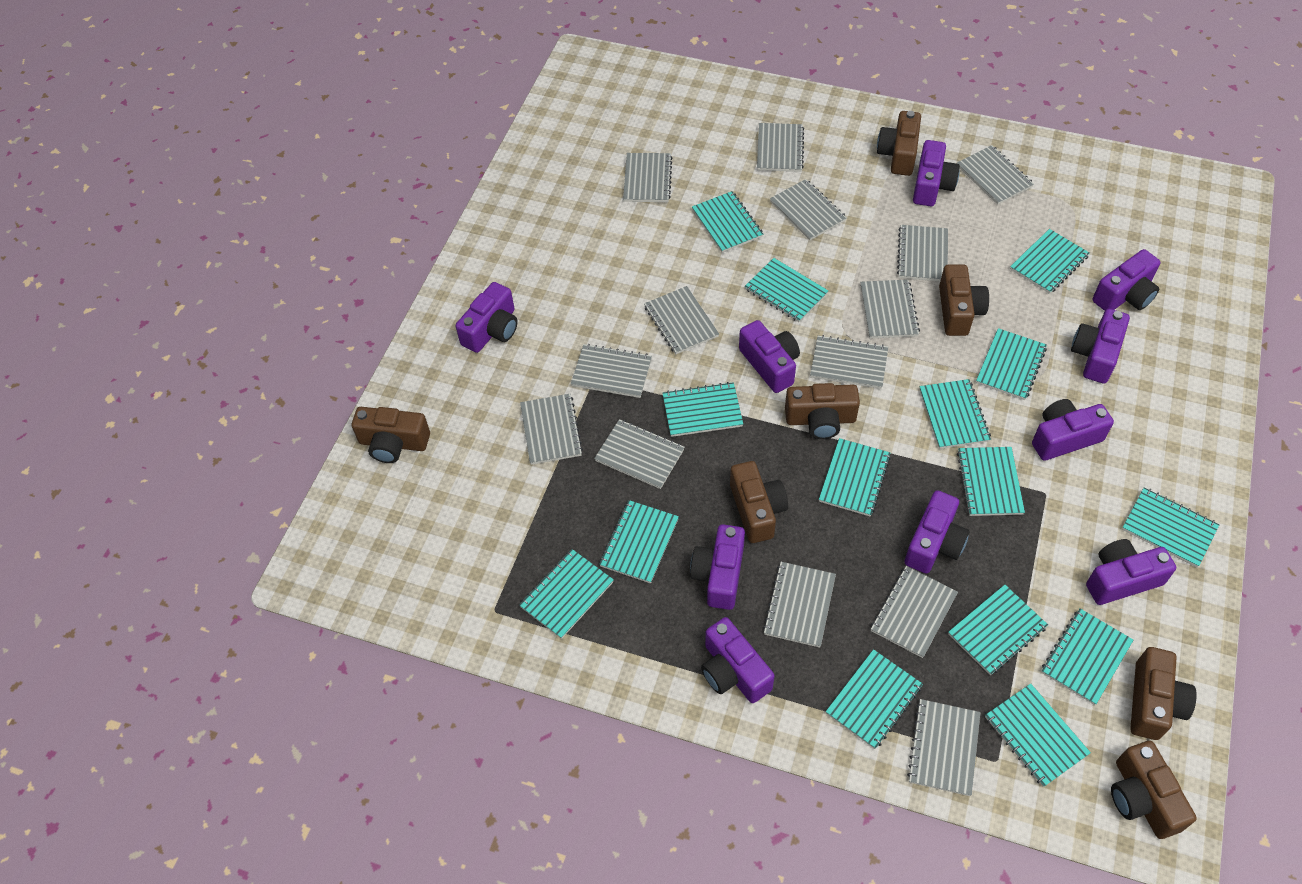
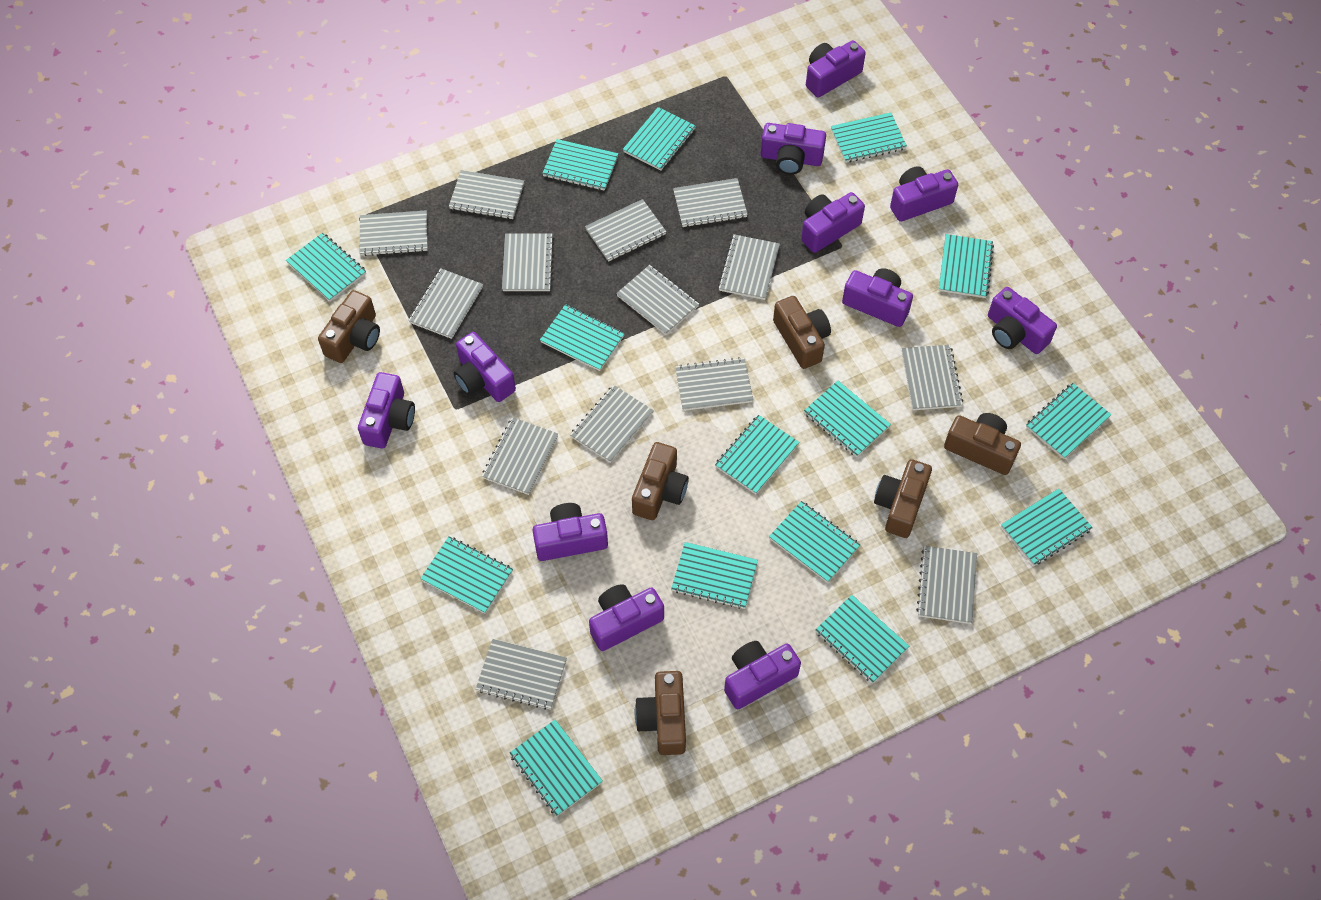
brown camera: [352,407,430,463] [730,461,788,543] [785,383,860,439] [877,111,921,176] [939,265,989,336] [1111,741,1197,839] [1130,647,1197,740] = 7 -> [318,290,380,363] [632,442,689,520] [635,671,686,755] [773,296,831,369] [874,459,932,538] [944,413,1021,475] = 6
purple camera: [456,282,518,353] [690,524,745,610] [701,617,775,703] [739,320,800,393] [905,490,970,574] [913,140,960,206] [1032,399,1114,461] [1071,309,1130,384] [1086,539,1176,605] [1092,249,1160,311] = 10 -> [358,372,415,449] [454,332,516,402] [532,503,608,561] [589,584,664,651] [724,641,801,709] [761,123,826,175] [801,192,865,253] [806,40,866,97] [842,268,913,327] [890,166,958,222] [988,287,1057,354] = 11

